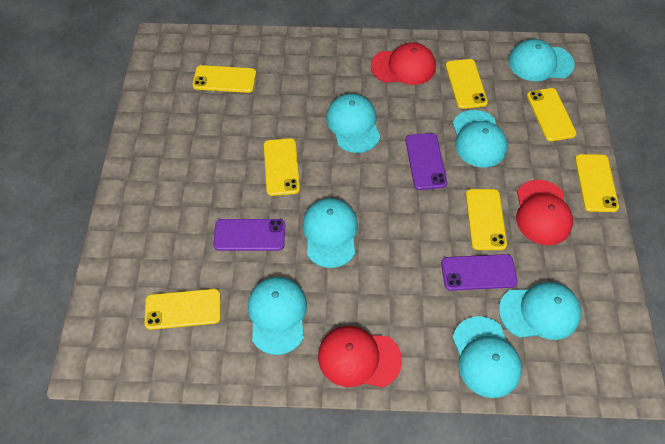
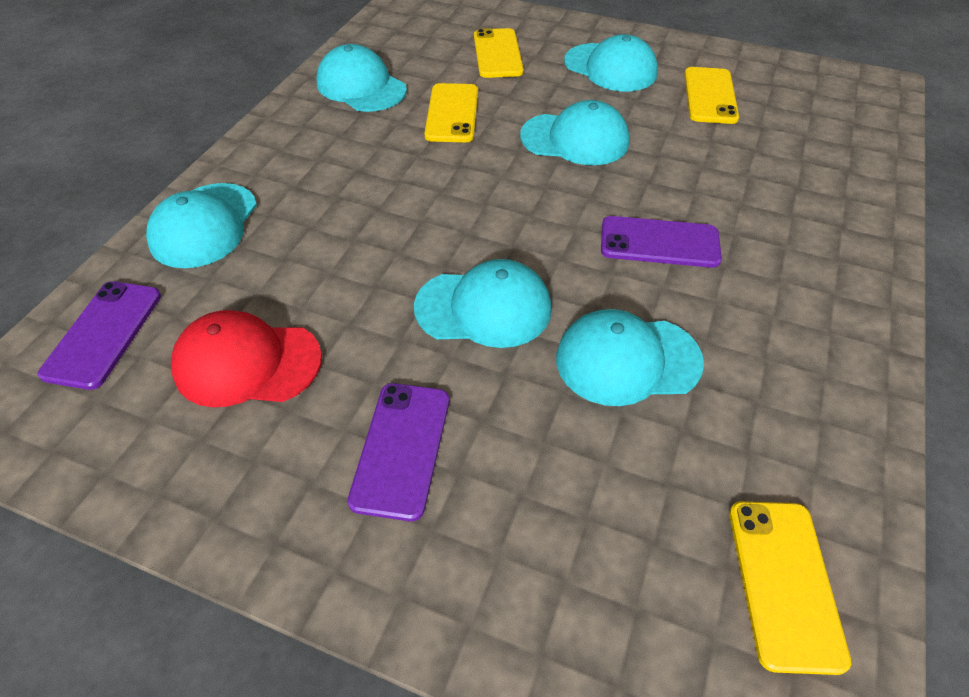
red cap: [318,326,402,387] [371,42,436,85] [516,180,573,245] = 3 -> [171,310,322,407] = 1
turquoise cap: [248,277,307,355] [302,198,358,268] [326,94,380,153] [453,110,507,168] [453,316,522,398] [499,282,581,340] [508,39,575,81] = 7 -> [146,183,257,268] [317,44,407,112] [414,259,552,348] [520,100,629,165] [556,309,704,406] [564,34,658,91] = 6
yellow phone: [145,289,221,330] [192,65,256,93] [264,138,300,196] [446,59,488,109] [466,189,507,250] [527,88,576,141] [575,154,619,212] = 7 -> [424,83,478,142] [474,28,524,78] [684,67,739,124] [729,501,851,675] = 4

